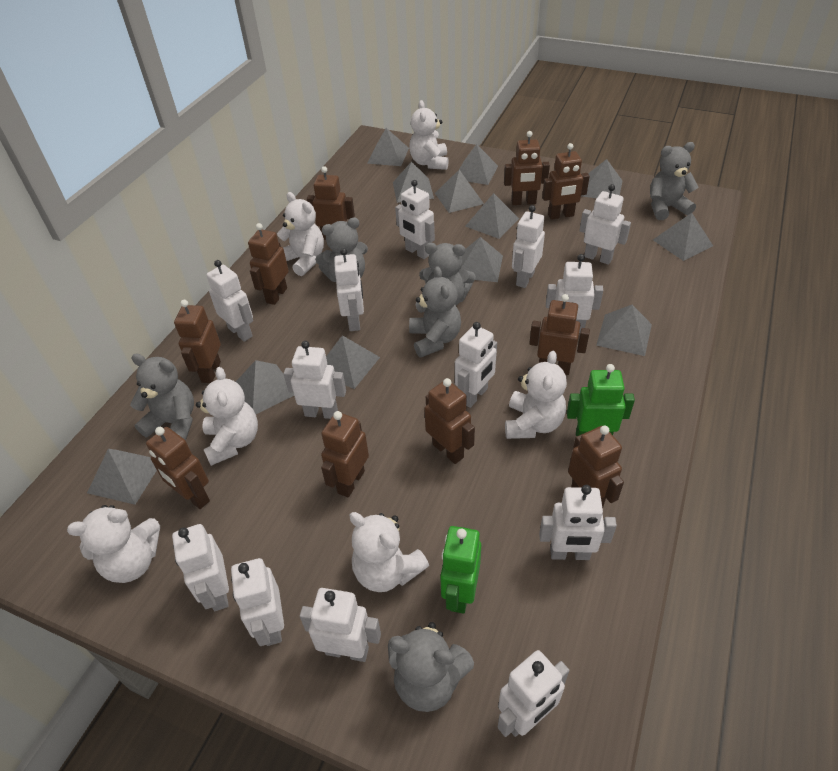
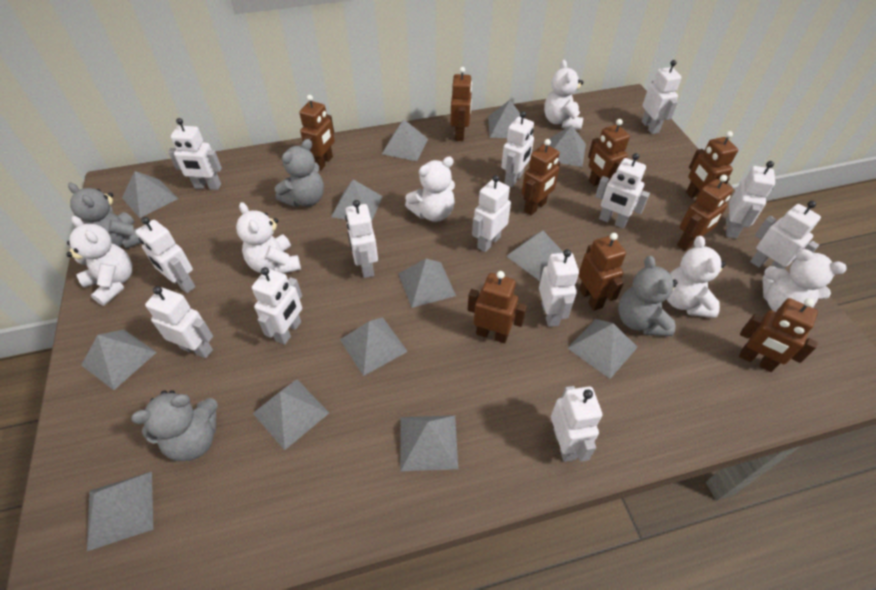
brown robot: [146,427,210,509] [174,300,221,383] [248,223,289,305] [307,166,355,240] [321,411,369,497] [424,378,475,464] [504,131,550,205] [529,294,590,375] [542,143,590,220] [568,426,624,508] = 10 -> [299,95,335,171] [451,67,472,141] [468,271,527,343] [522,139,560,215] [578,233,626,311] [588,119,630,186] [677,175,733,251] [686,131,738,202] [739,298,818,372] = 9
green robot: [440,526,481,614] [567,364,635,437] = 2 -> none = 0
grey pyramid: [87,449,157,505] [236,360,294,414] [326,335,380,389] [367,128,409,166] [393,161,434,203] [435,170,484,213] [459,144,498,185] [460,237,503,282] [465,193,519,239] [581,159,623,198] [596,305,652,356] [653,213,713,261] = 12 -> [81,330,157,390] [87,472,153,551] [122,171,178,218] [253,379,329,450] [331,180,383,221] [340,317,408,376] [382,119,428,161] [398,258,456,308] [400,415,458,471] [488,100,520,138] [507,231,563,281] [549,125,586,167] [568,319,638,379] = 13
grey teddy bear: [130,354,194,441] [315,217,368,282] [388,622,474,712] [409,266,461,357] [419,243,476,305] [650,142,699,220] = 6 -> [68,183,140,249] [131,391,218,461] [275,139,324,207] [618,256,678,336] = 4

